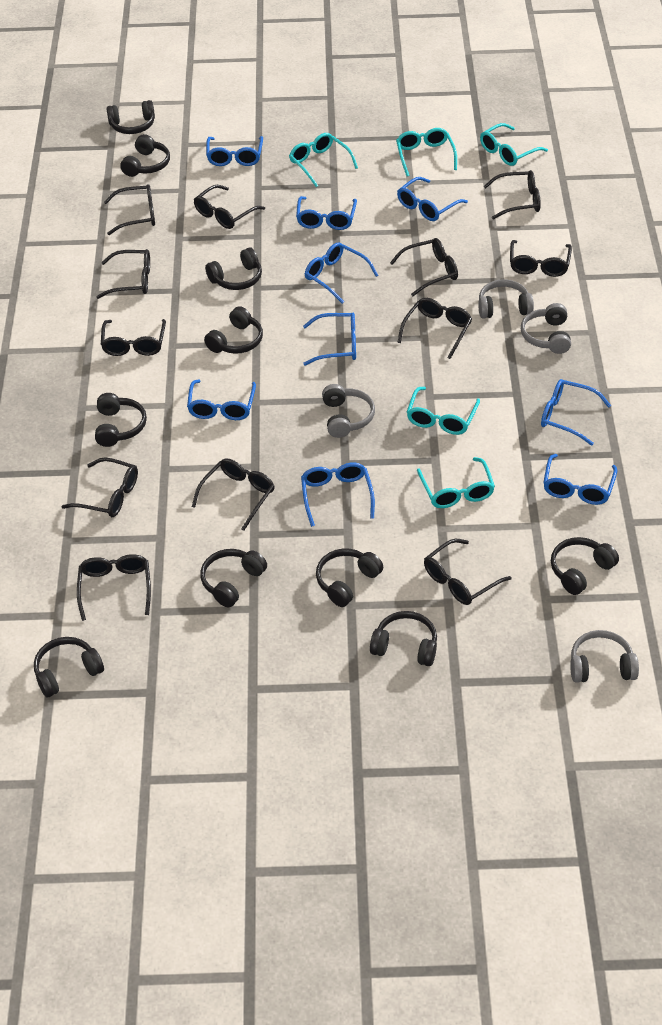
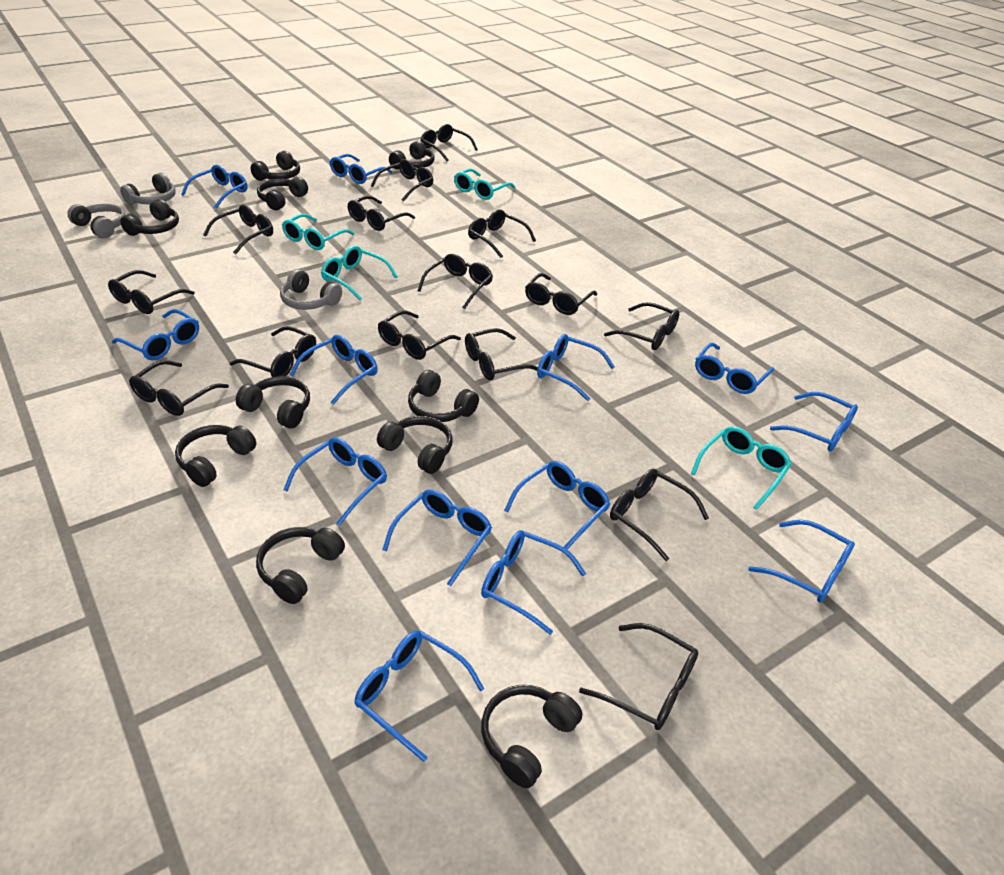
black glasses: [61,457,138,517] [77,554,151,621] [96,249,150,299] [101,319,166,356] [104,184,155,235] [192,458,275,531] [194,185,265,229] [390,238,458,296] [397,298,472,359] [424,539,512,605] [484,170,541,219] [510,240,572,277] = 12 -> [108,270,195,314] [129,360,229,416] [203,205,273,254] [230,326,316,377] [347,196,415,231] [371,159,433,202] [378,311,461,360] [418,254,493,309] [420,124,478,161] [465,328,538,380] [468,209,536,258] [525,273,597,315] [579,623,698,730] [604,302,679,350] [610,469,709,561] = 15
blue glasses: [187,379,256,420] [206,136,263,166] [296,196,357,230] [301,462,375,527] [303,313,356,366] [305,242,378,303] [397,177,468,221] [541,379,611,446] [543,454,617,505] = 9 -> [112,309,199,360] [181,165,248,209] [283,437,387,526] [290,335,378,405] [330,154,392,184] [354,630,484,762] [382,489,492,586] [481,530,586,635] [504,461,610,550] [537,334,615,401] [695,343,774,394] [748,520,855,603] [770,392,858,452] = 13
grey headphones: [322,384,375,438] [478,280,534,318] [521,303,571,354] [570,630,639,683] = 4 -> [67,204,126,238] [120,172,176,205] [280,269,342,310] = 3
turquoise glasses: [289,133,358,187] [396,128,457,176] [407,387,480,435] [417,457,495,508] [480,123,548,166] = 5 -> [282,214,354,250] [321,246,398,300] [454,168,516,200] [691,426,792,510] = 4

